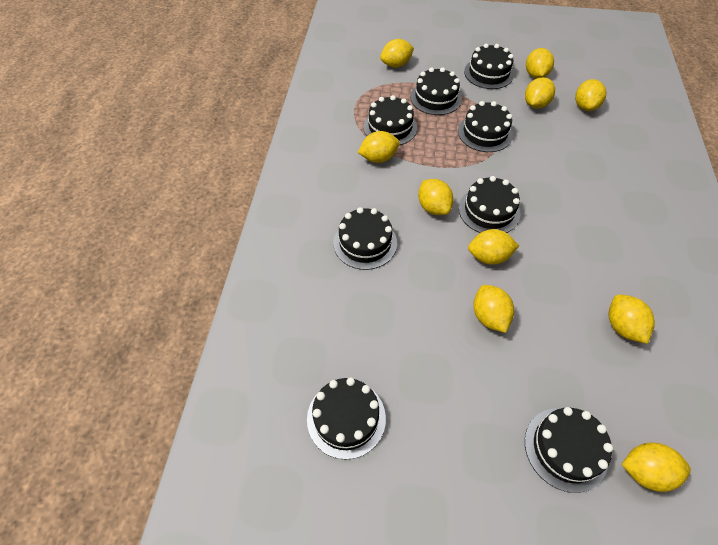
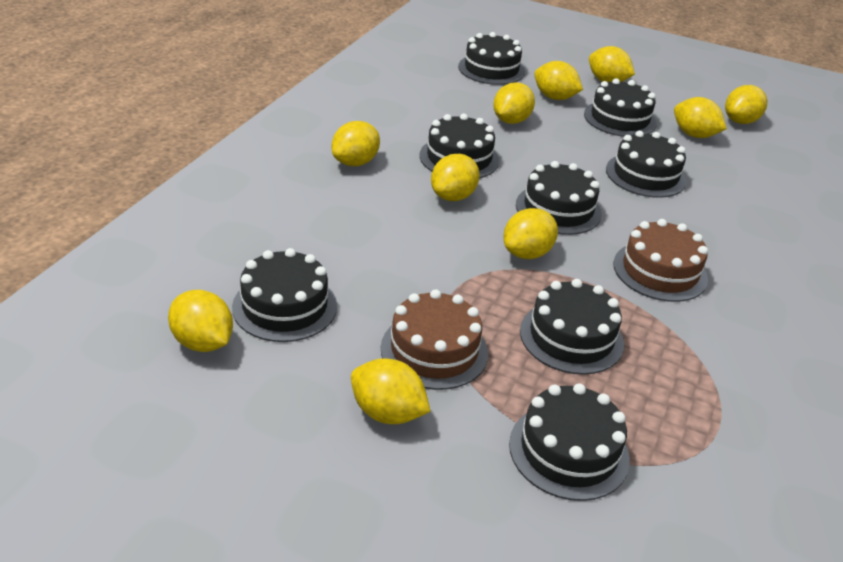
brown cake: none = 0 -> [381,289,488,390] [613,219,708,302] = 2

